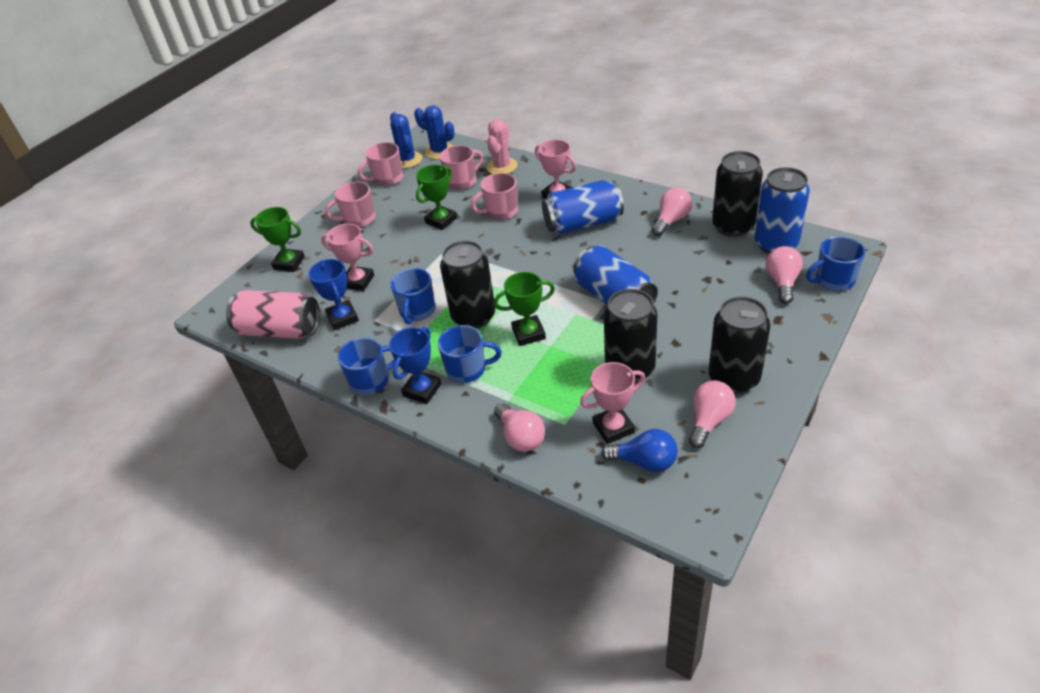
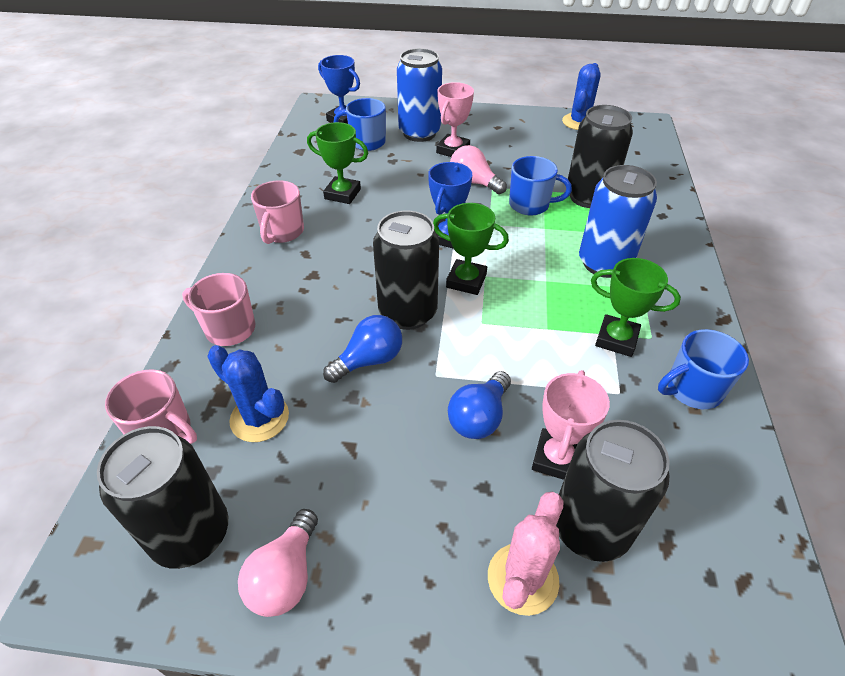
blue can: [542,180,624,234] [573,245,658,305] [754,167,810,254] = 3 -> [397,48,442,142] [579,165,657,278] = 2
blue light bulb: [601,429,678,472] = 1 -> [323,315,402,383] [448,371,511,439] = 2
blue mug: [338,337,395,395] [390,268,436,324] [438,325,502,383] [806,236,865,291] = 4 -> [334,98,386,151] [509,156,572,215] [658,329,749,409] = 3
pink can: [226,290,320,339] = 1 -> none = 0
pink light bulb: [494,403,545,452] [652,188,692,236] [689,381,736,448] [766,246,803,304] = 4 -> [238,509,318,617] [450,145,507,194] = 2
pink mug: [325,181,376,228] [358,142,403,186] [440,145,483,190] [471,173,518,220] = 4 -> [105,369,197,444] [182,273,255,346] [251,180,304,244] = 3
pink trophy: [321,223,374,291] [535,139,576,199] [580,362,645,444] = 3 -> [436,82,474,157] [532,370,610,480] = 2

